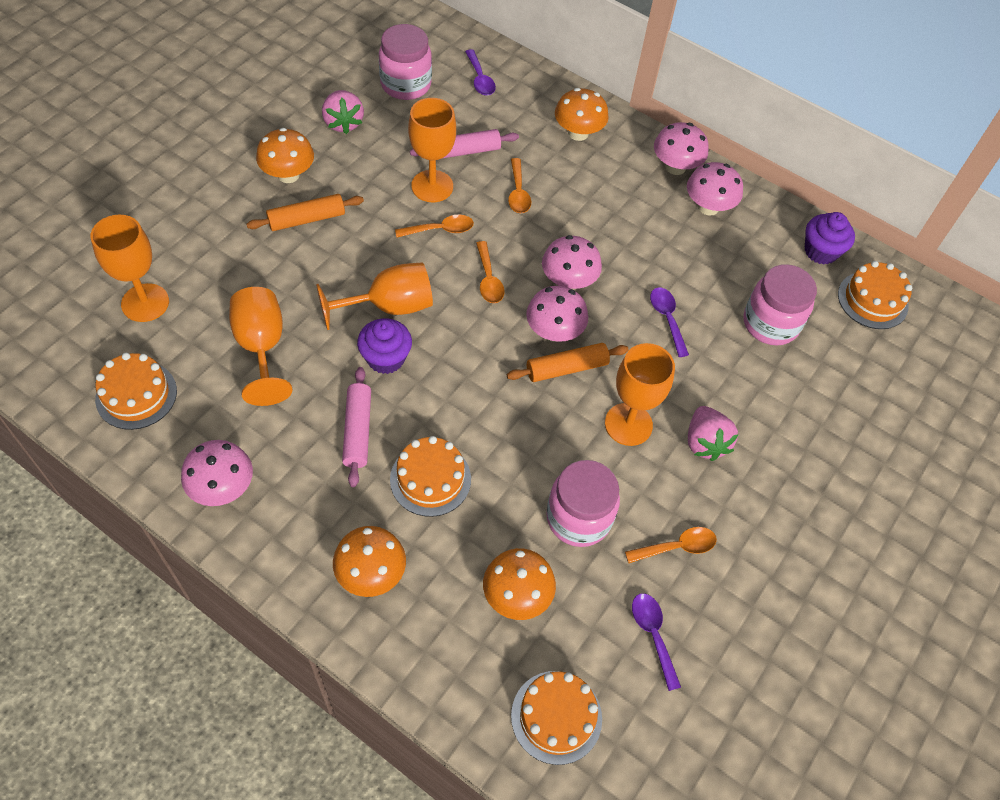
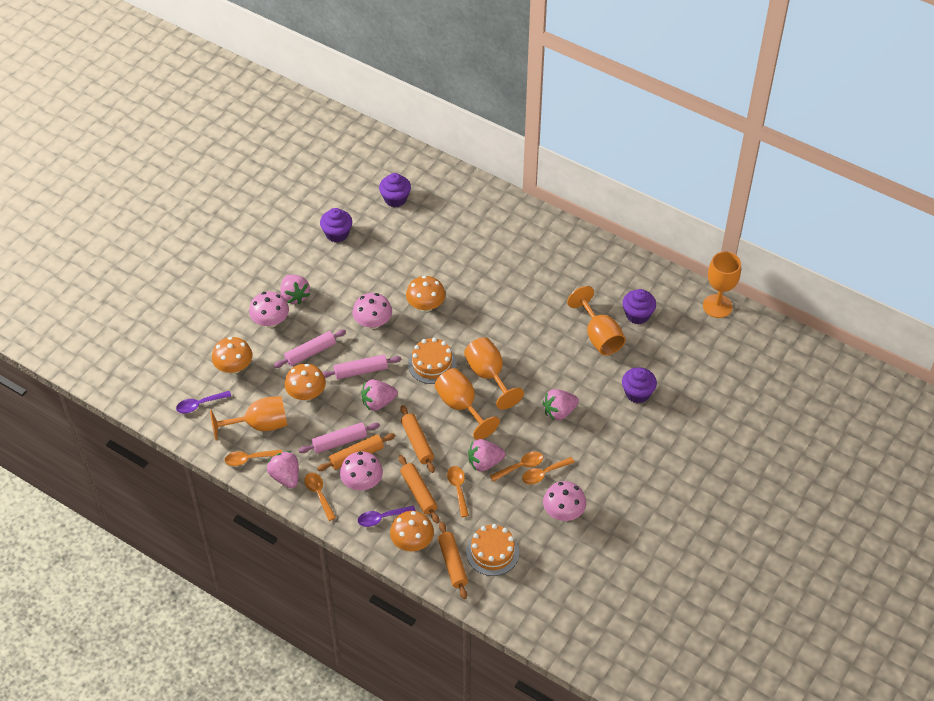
orange cake: [95,353,177,430] [390,436,471,517] [511,671,602,765] [838,261,912,329] = 4 -> [408,337,457,384] [466,524,519,576] = 2
orange rolling pin: [246,194,364,231] [507,343,629,382] = 2 -> [317,433,395,471] [399,455,439,523] [400,405,435,473] [438,521,468,599] = 4
orange spoon: [395,215,474,237] [476,241,505,303] [508,158,531,213] [625,527,717,563] = 4 -> [225,449,282,466] [304,473,336,521] [447,466,469,517] [490,452,543,482] [522,457,575,485] = 5
pink jar: [379,24,432,100] [546,460,620,547] [744,264,817,345] = 3 -> none = 0
pink mushroom: [181,440,253,506] [526,286,588,342] [542,235,602,290] [654,122,708,175] [687,162,743,216] = 5 -> [249,291,289,328] [340,452,383,491] [352,293,392,329] [543,481,586,521] = 4
pink rolling pin: [342,367,371,487] [410,129,519,158] = 2 -> [273,329,346,368] [298,422,380,453] [322,354,401,379] = 3
pink strawberry: [322,90,364,134] [688,406,739,461] = 2 -> [267,451,299,488] [280,275,310,304] [361,379,398,411] [468,439,505,472] [543,389,579,421] = 5
purple cupcake: [357,319,412,374] [805,212,855,265] = 2 -> [320,208,352,243] [379,173,411,207] [622,367,657,403] [623,289,656,324] = 4
purple spoon: [465,49,496,96] [632,593,681,691] [650,288,689,357] = 3 -> [176,391,231,413] [358,505,416,527] = 2

